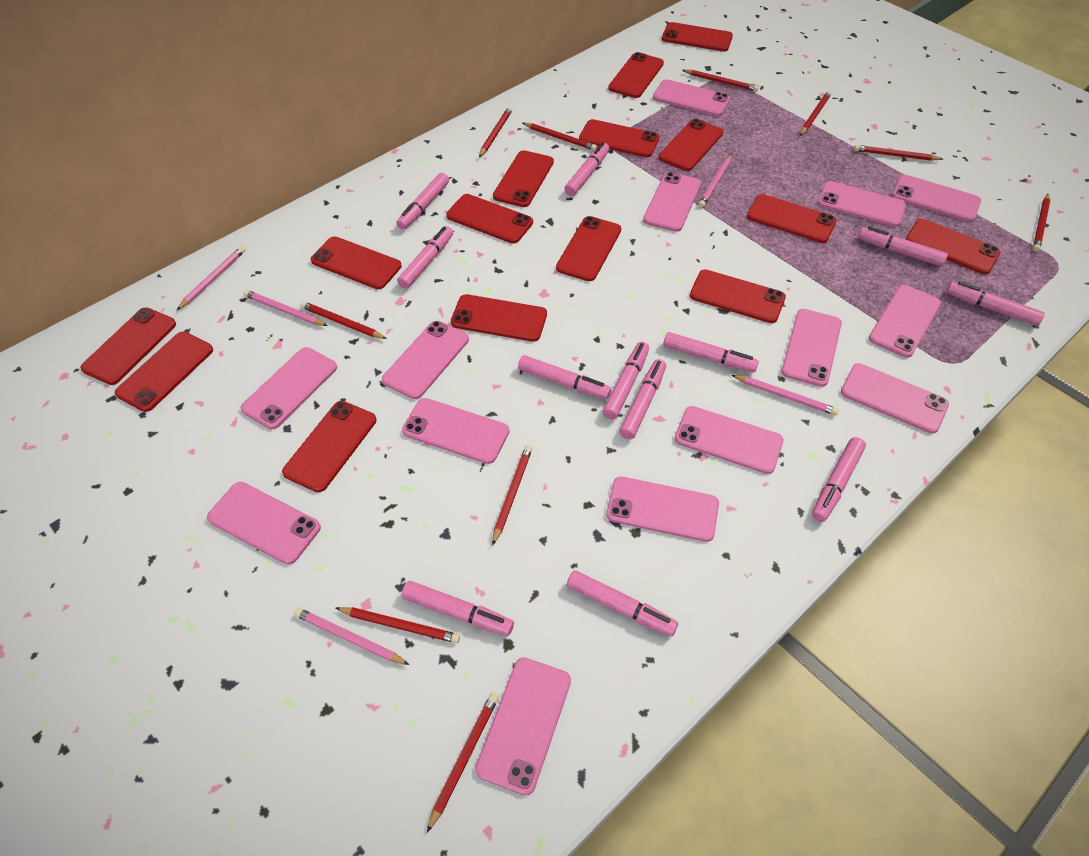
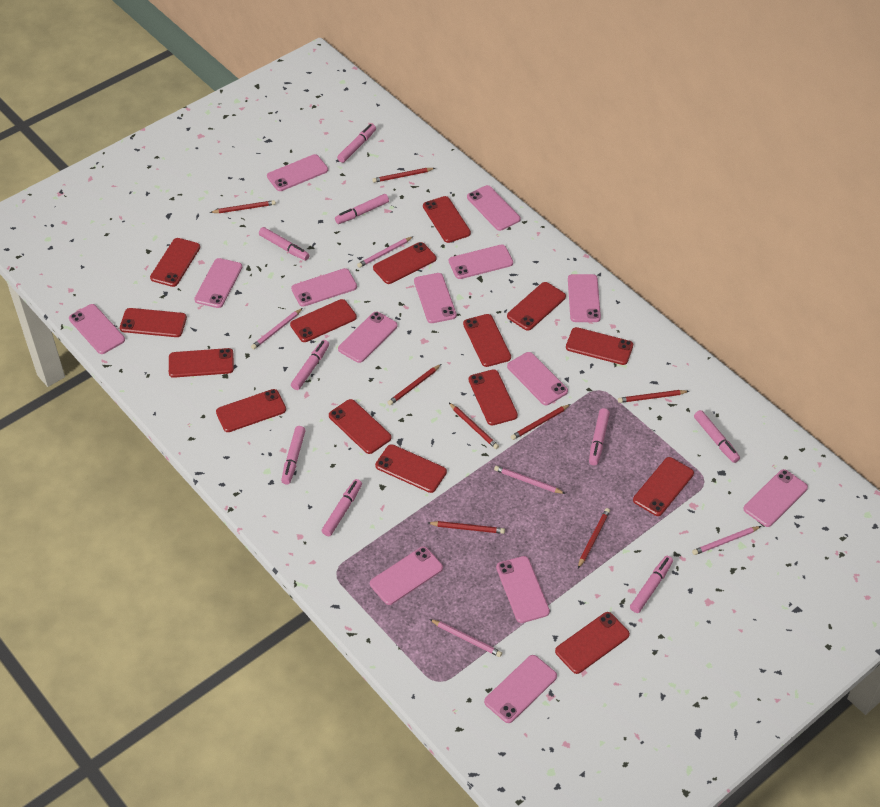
pink marker: [396,173,449,230] [397,226,453,289] [402,581,514,636] [518,355,611,399] [564,142,609,196] [567,570,678,636] [603,342,649,420] [620,359,666,439] [663,332,759,372] [812,437,866,522] [858,226,948,266] [947,281,1045,326] = 12 -> [259,227,309,261] [281,426,306,485] [291,340,329,390] [322,479,362,536] [335,194,389,224] [337,124,376,163] [589,408,610,465] [630,556,673,613] [694,410,740,463] = 9
red pencil: [300,301,387,339] [336,607,460,643] [427,693,499,833] [479,107,512,157] [492,445,532,546] [523,123,597,151] [682,69,759,92] [800,91,831,136] [854,145,943,161] [1033,194,1050,252] = 10 -> [210,200,276,213] [372,168,435,183] [387,364,441,405] [428,521,505,534] [449,403,499,449] [511,404,571,440] [578,508,610,568] [618,390,689,403] = 8

